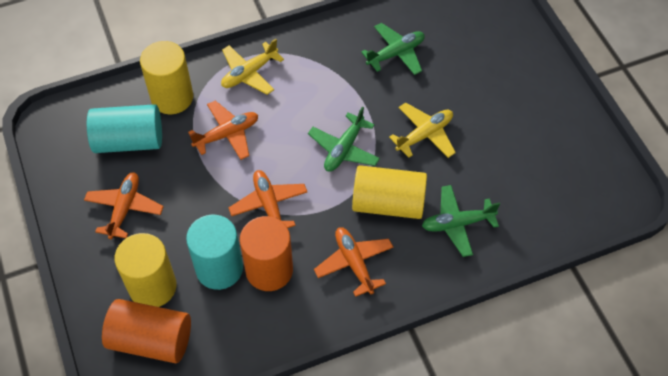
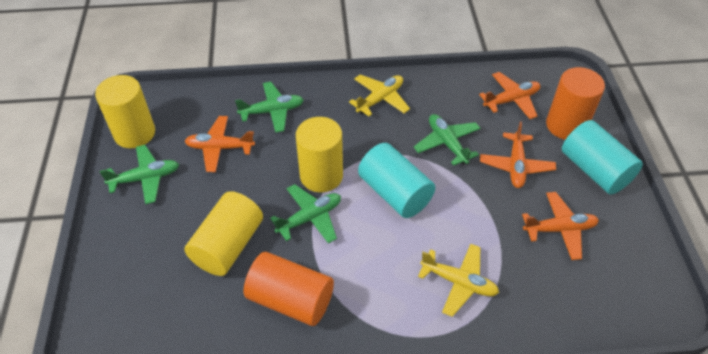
green plane: [308,107,380,172] [361,23,425,75] [422,185,500,257] = 3 -> [100,145,179,204] [235,82,304,133] [270,184,341,244] [414,114,481,166] = 4

